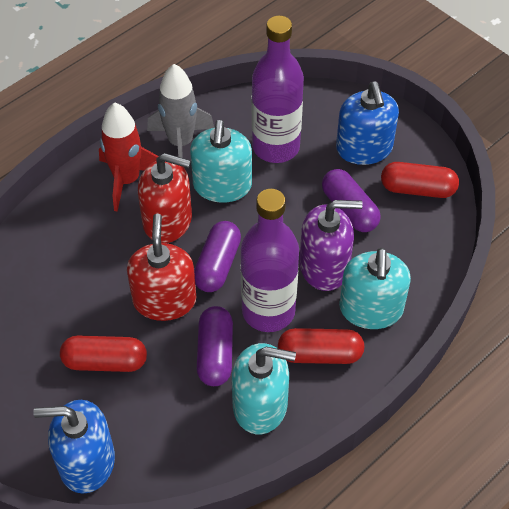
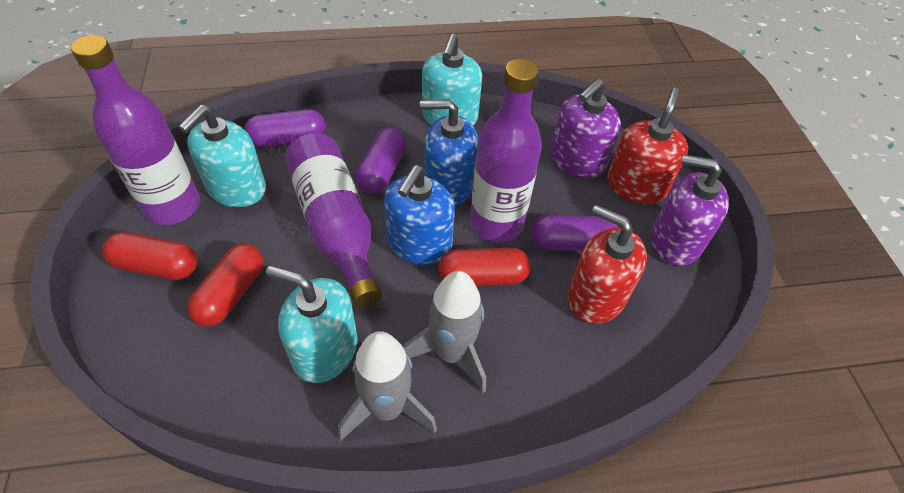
grey rocket: [147,64,214,158] = 1 -> [338,331,437,441] [403,271,486,394] = 2
purple bottle: [241,189,299,332] [252,16,304,163] = 2 -> [71,35,200,225] [285,133,382,308] [470,59,542,243] = 3
purple soap dispenser: [300,200,363,291] = 1 -> [551,78,621,179] [651,154,729,266] = 2
red rocket: [99,102,159,212] = 1 -> none = 0

